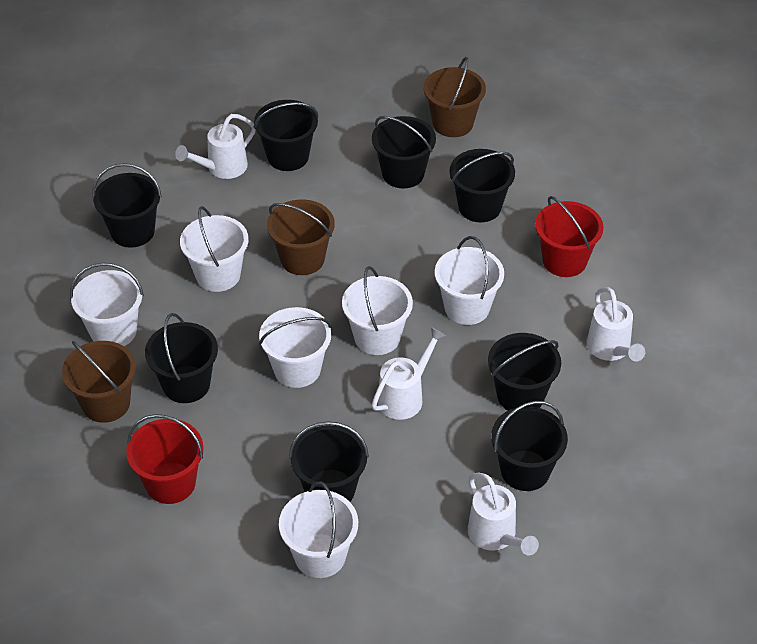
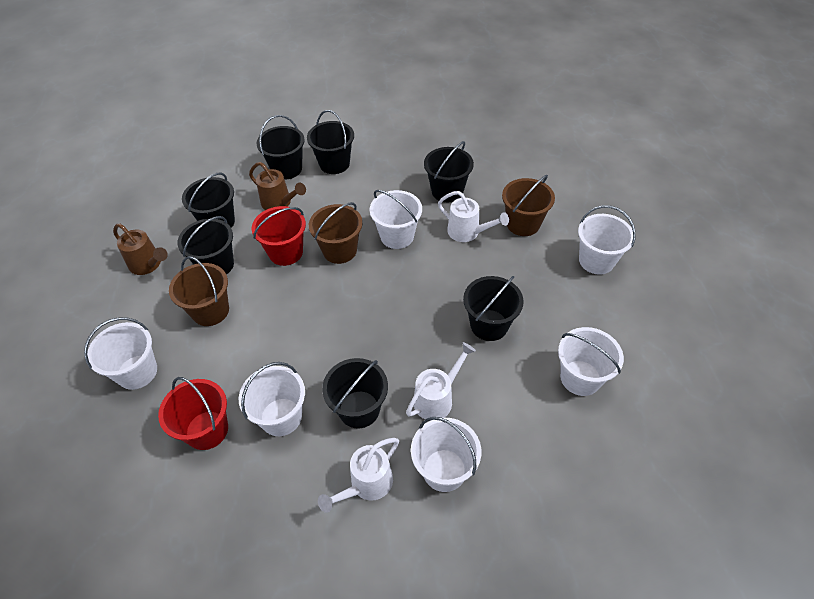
black bucket: [92,163,162,248] [145,313,218,403] [254,100,318,171] [289,421,369,502] [372,116,436,189] [449,149,515,222] [488,333,561,411] [491,401,568,491] = 8 -> [177,216,234,275] [182,172,235,228] [257,115,305,180] [307,110,354,174] [322,358,388,429] [424,141,474,202] [463,276,524,341] = 7
brown watering can: none = 0 -> [113,224,168,275] [249,162,306,210] = 2
white watering can: [175,114,256,179] [372,327,446,420] [468,473,539,555] [587,287,645,362] = 4 -> [318,438,399,513] [406,342,476,421] [438,191,509,242] = 3

